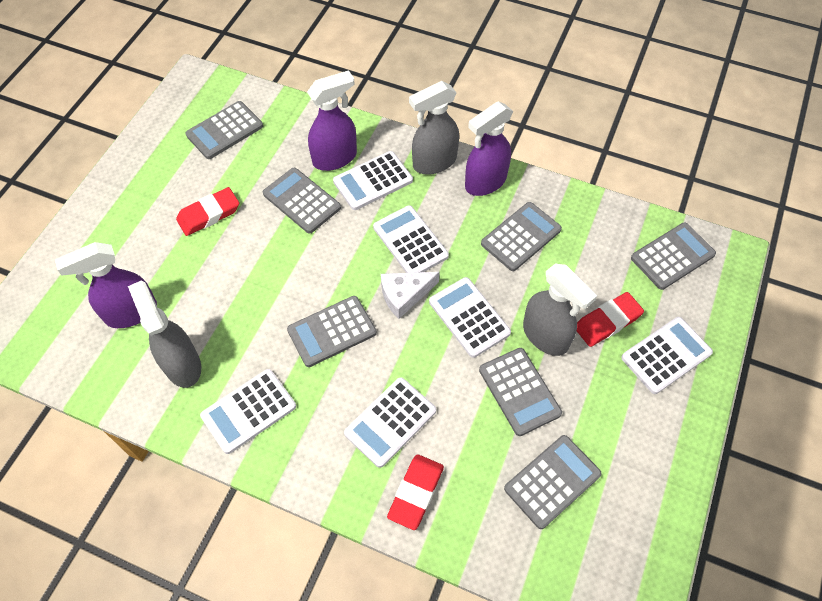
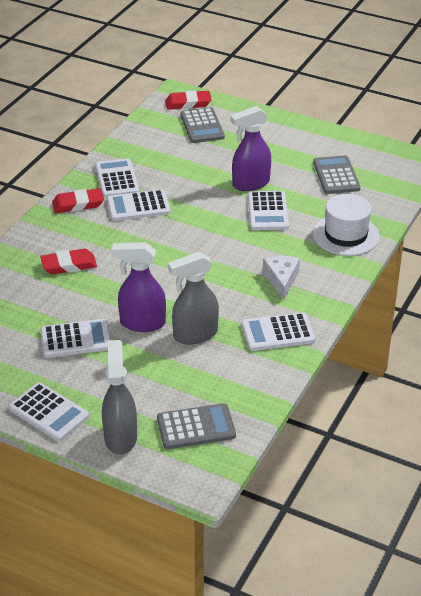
grey calculator: [185,101,263,159] [263,168,341,234] [287,296,377,367] [479,348,562,436] [481,202,562,271] [504,435,602,529] [631,223,716,290] = 7 -> [157,403,236,449] [180,107,225,143] [313,155,360,194] = 3
grey spray bottle: [128,281,201,388] [409,81,459,175] [523,264,597,356] = 3 -> [102,340,137,455] [168,252,219,345] = 2
purple spray bottle: [55,242,157,328] [307,70,357,171] [465,101,513,196] = 3 -> [112,242,166,332] [230,106,271,191] = 2
white hat: none = 0 -> [313,194,380,256] = 1

